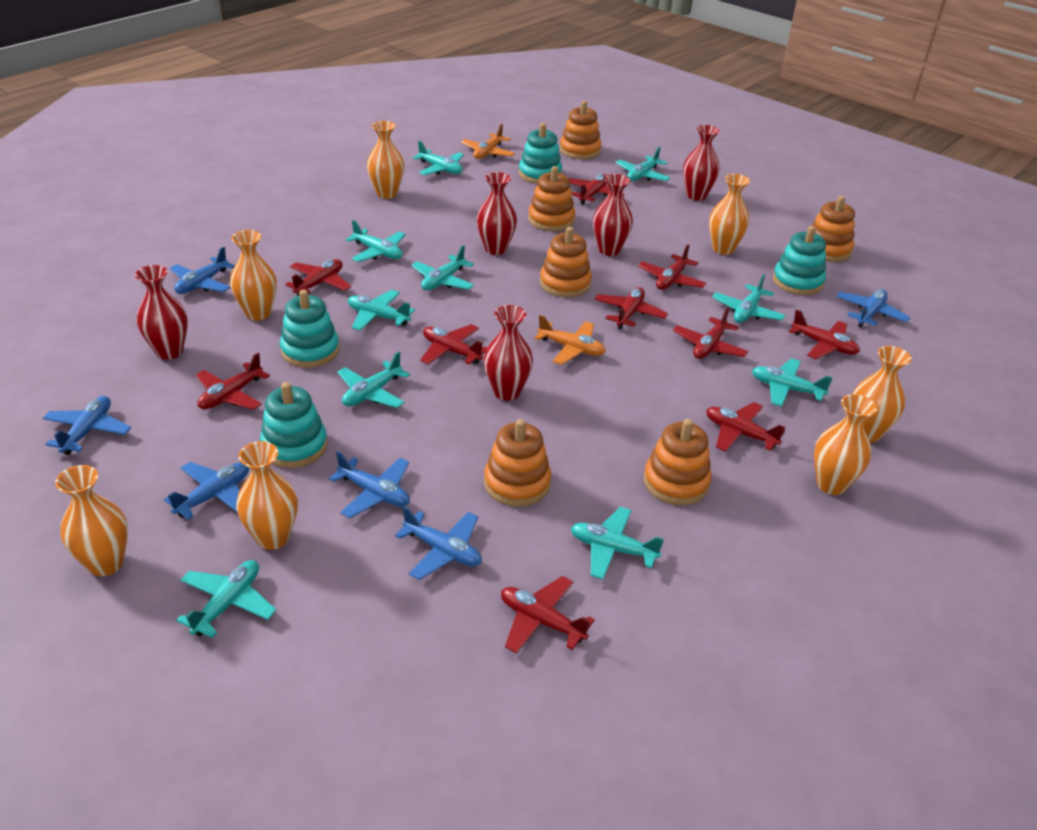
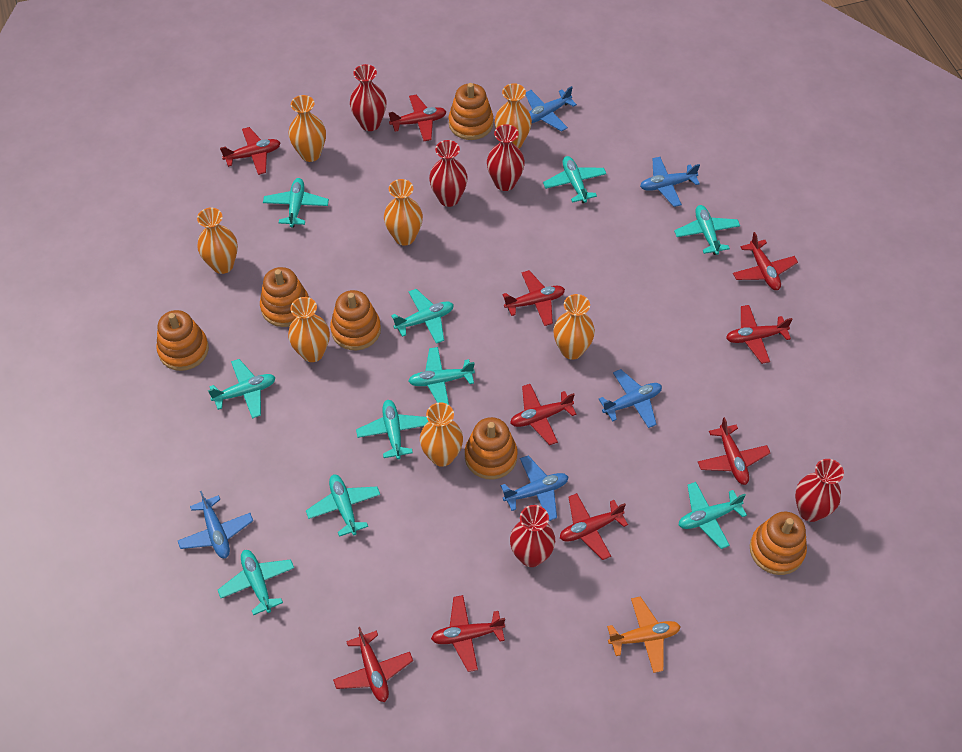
blue plane: [43,396,131,455] [164,462,249,519] [170,247,235,294] [329,451,410,518] [395,506,482,580] [836,289,910,327] = 6 -> [178,491,253,558] [501,455,568,521] [525,86,577,132] [599,369,662,428] [640,157,700,207] = 5
orange plane: [461,124,515,159] [534,315,606,365] = 2 -> [607,596,681,673] = 1
turquoise stacking toy: [260,382,328,468] [280,290,339,368] [519,123,562,184] [773,226,826,295] = 4 -> none = 0

